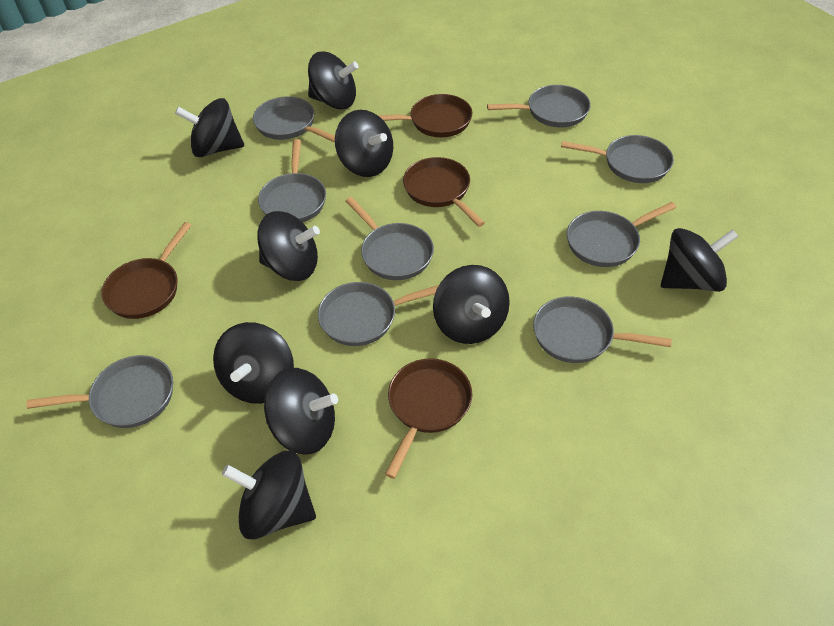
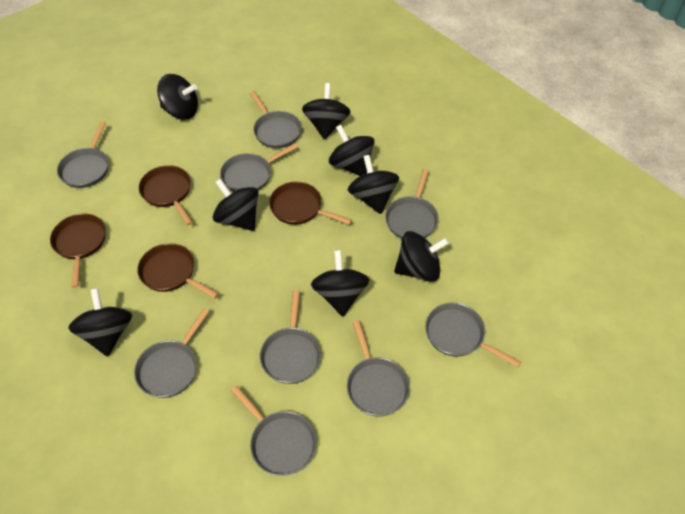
black spinning top: [175,98,244,157] [213,322,294,404] [222,450,316,539] [257,211,320,281] [264,368,338,455] [308,51,359,109] [335,110,393,177] [433,265,510,344] [661,228,739,292] = 9 -> [68,288,132,357] [157,74,198,120] [213,179,259,231] [302,83,351,140] [311,250,369,317] [329,125,375,176] [348,155,399,214] [394,231,449,282] = 8

